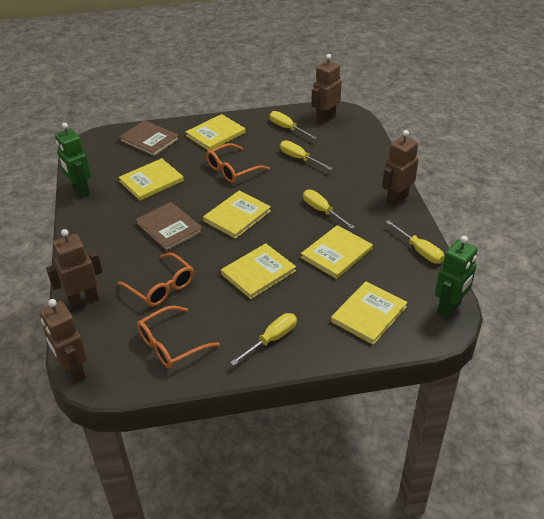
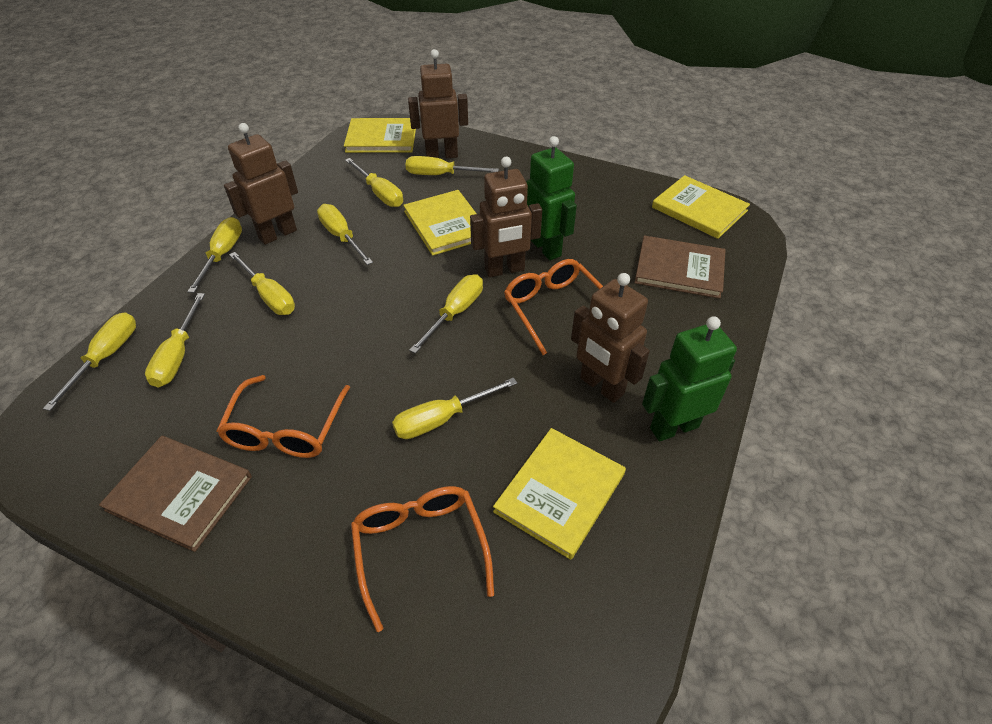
yellow book: [118,158,184,201] [186,114,246,151] [203,191,271,239] [221,243,296,299] [301,225,373,279] [331,281,407,345] = 6 -> [344,118,416,153] [403,190,477,256] [493,428,626,560] [652,175,750,239] = 4
yellow screwdriver: [230,313,297,366] [270,111,317,139] [280,140,333,170] [303,190,355,229] [385,220,445,263] = 5 -> [43,312,136,411] [145,293,205,387] [187,217,242,293] [229,252,295,315] [317,204,373,265] [345,158,403,207] [392,377,517,439] [405,156,499,175] [409,274,483,354] = 9

